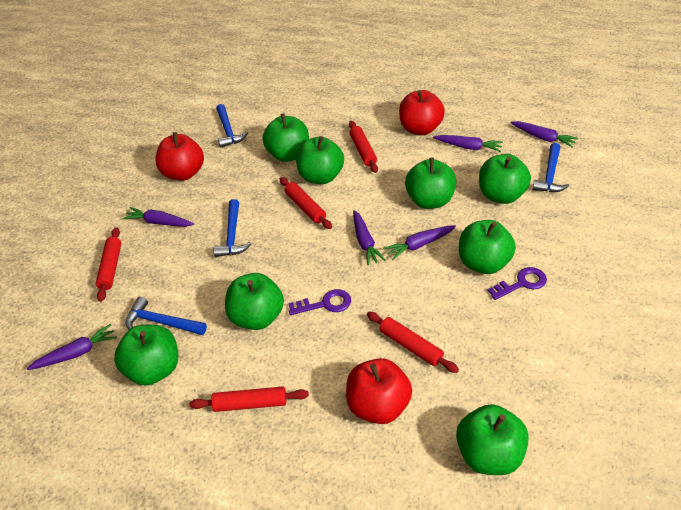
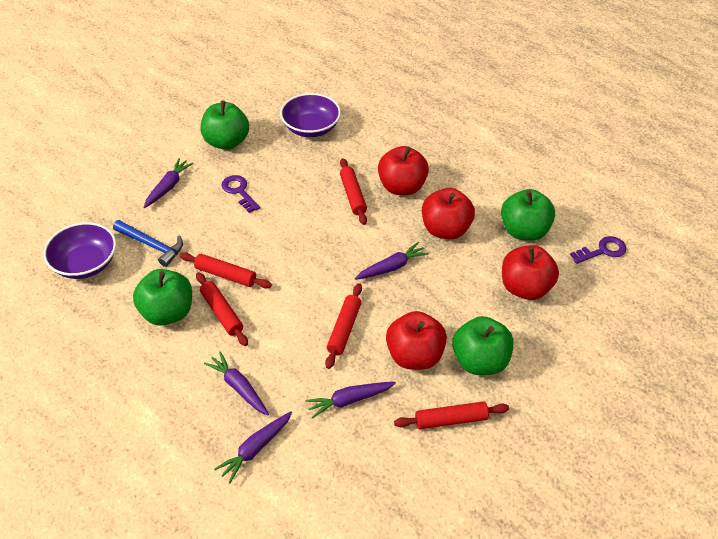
blue hammer: [125,296,207,335] [214,199,251,257] [216,104,248,148] [532,143,569,192] = 4 -> [113,220,183,267] = 1
green apple: [114,325,178,386] [225,273,284,330] [262,113,309,162] [296,136,344,184] [405,158,456,209] [456,404,529,475] [459,220,516,274] [479,154,531,204] = 8 -> [133,269,192,326] [201,101,249,150] [452,316,513,375] [501,189,555,241] = 4
purple bowl: none = 0 -> [43,222,116,279] [280,93,341,137] = 2
purple carrot: [27,324,117,370] [122,207,194,227] [353,210,386,265] [384,225,456,260] [433,135,503,152] [510,121,578,147] = 6 -> [144,158,194,208] [204,351,269,415] [214,411,292,483] [305,382,396,419] [355,242,429,280] = 5
red apple: [156,132,204,181] [346,358,412,424] [399,90,445,135] = 3 -> [378,146,429,195] [386,311,447,370] [422,188,475,239] [502,245,559,300] = 4

